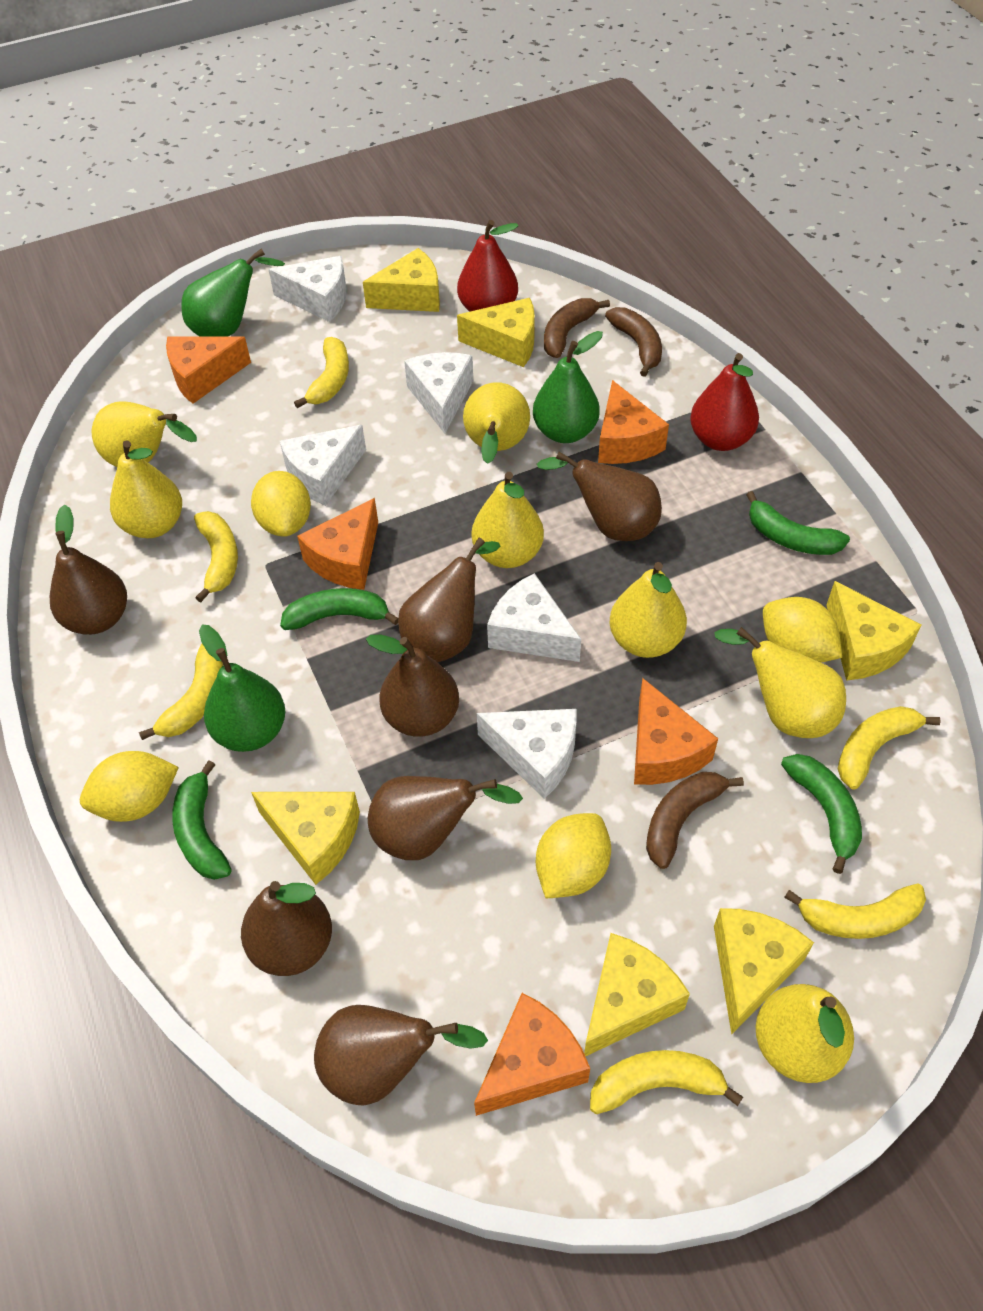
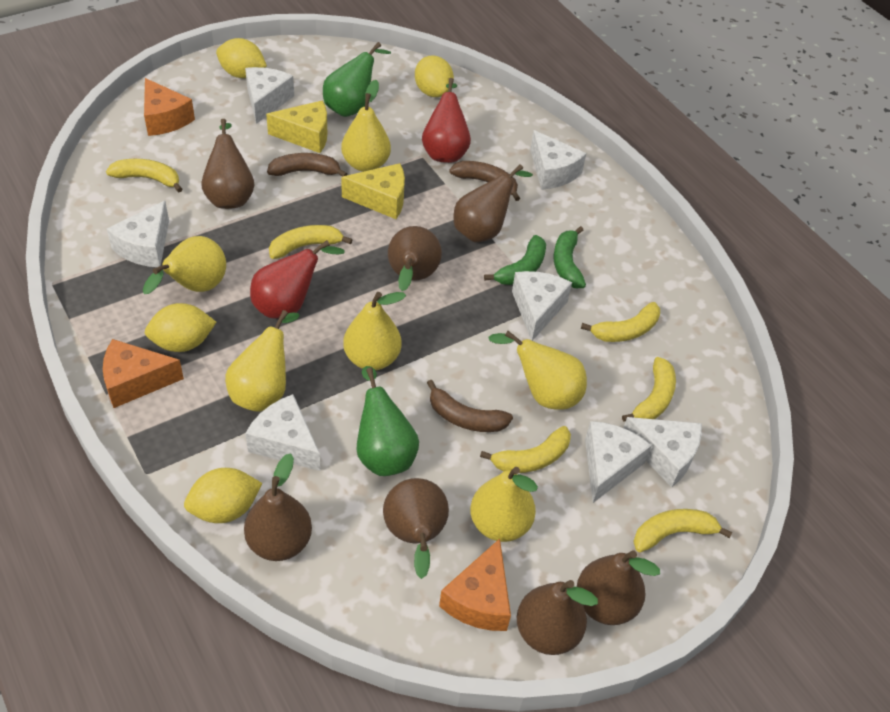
green banana: [172,760,231,880] [280,588,398,630] [746,491,850,555] [781,754,862,874] = 4 -> [484,235,546,285] [554,226,586,288] = 2
green pear: [181,249,285,337] [199,625,285,752] [533,331,603,443] = 3 -> [323,42,391,117] [357,366,419,476] = 2
orange cheese: [166,336,251,404] [297,498,378,590] [474,993,590,1116] [598,380,669,464] [634,678,718,785] = 5 -> [103,339,184,408] [144,78,195,136] [439,539,511,631] = 3
white cheese: [268,256,347,322] [280,425,366,506] [404,352,473,434] [477,709,577,799] [487,573,581,662] = 5 -> [107,201,169,267] [245,67,294,124] [245,394,321,471] [512,271,572,341] [530,130,586,190] [585,421,652,503] [623,417,702,487] = 7
yellow cheese: [251,792,360,885] [363,248,440,312] [457,298,535,367] [584,933,690,1057] [714,908,814,1035] [826,581,921,681] = 6 -> [266,100,328,153] [341,163,405,219] = 2
yellow pear: [92,401,197,467] [110,440,182,538] [463,382,530,464] [472,472,544,568] [610,562,687,658] [714,627,846,738] [756,984,854,1083] = 7 -> [143,236,226,294] [225,310,300,412] [341,80,391,172] [343,292,406,370] [470,467,538,542] [488,331,587,410] = 6

